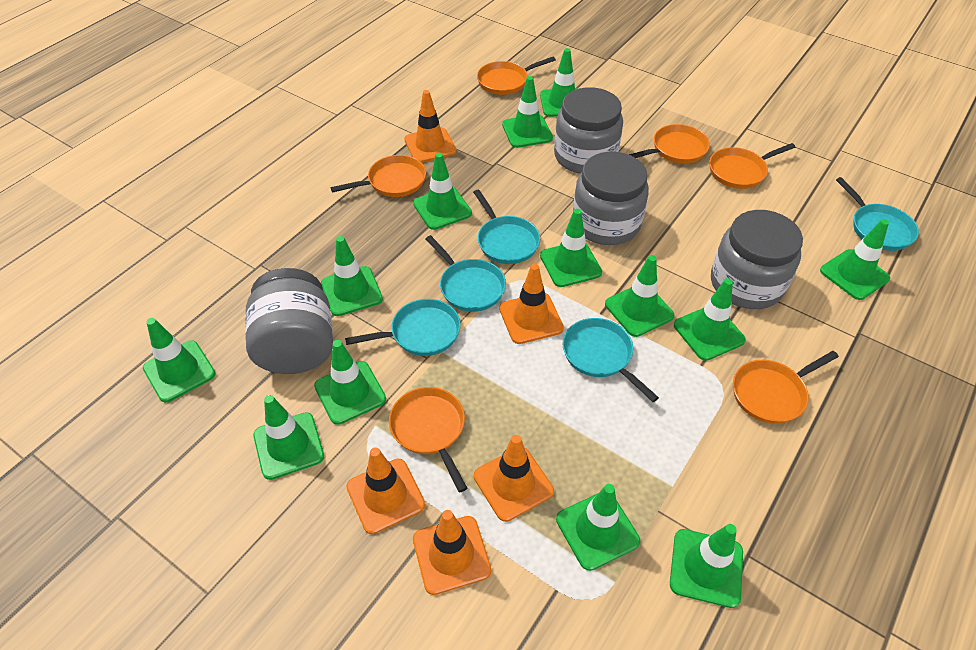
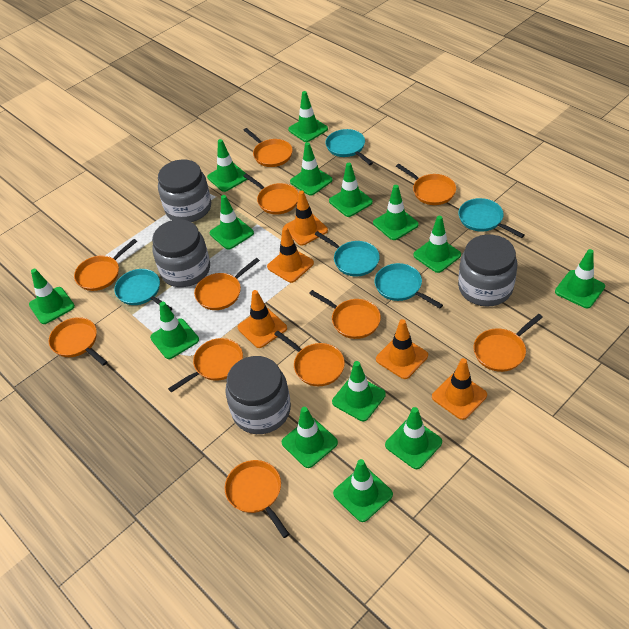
green traffic cone: [143,318,215,402] [253,395,324,480] [314,340,386,425] [321,236,383,316] [413,153,472,230] [502,76,553,148] [540,48,577,117] [540,209,602,287] [556,484,640,571] [605,255,674,337] [670,524,743,608] [674,278,746,361] [820,219,890,300] = 13 -> [29,269,75,324] [150,301,199,359] [207,139,247,192] [210,195,254,250] [281,407,338,468] [288,91,328,142] [290,142,332,196] [329,163,373,217] [332,361,386,421] [333,459,393,522] [373,185,419,240] [385,407,442,469] [413,216,461,273] [555,249,605,308] = 14
orange pan: [331,155,426,197] [389,387,467,493] [477,57,556,95] [629,124,710,164] [709,143,795,189] [733,351,839,424] = 6 -> [49,317,107,366] [74,239,137,291] [168,338,243,392] [194,258,260,310] [225,460,289,538] [243,173,299,215] [244,128,293,167] [274,331,345,386] [309,290,381,339] [396,164,456,205] [474,314,543,372] = 11

